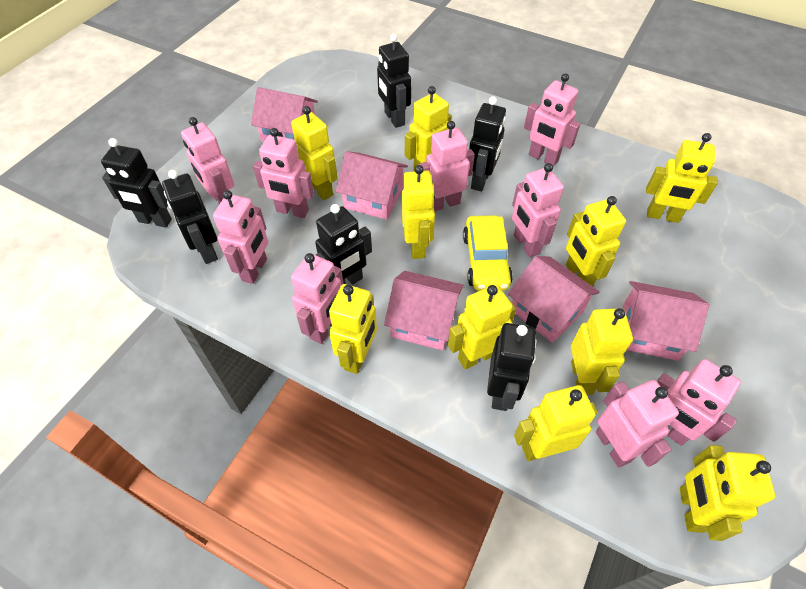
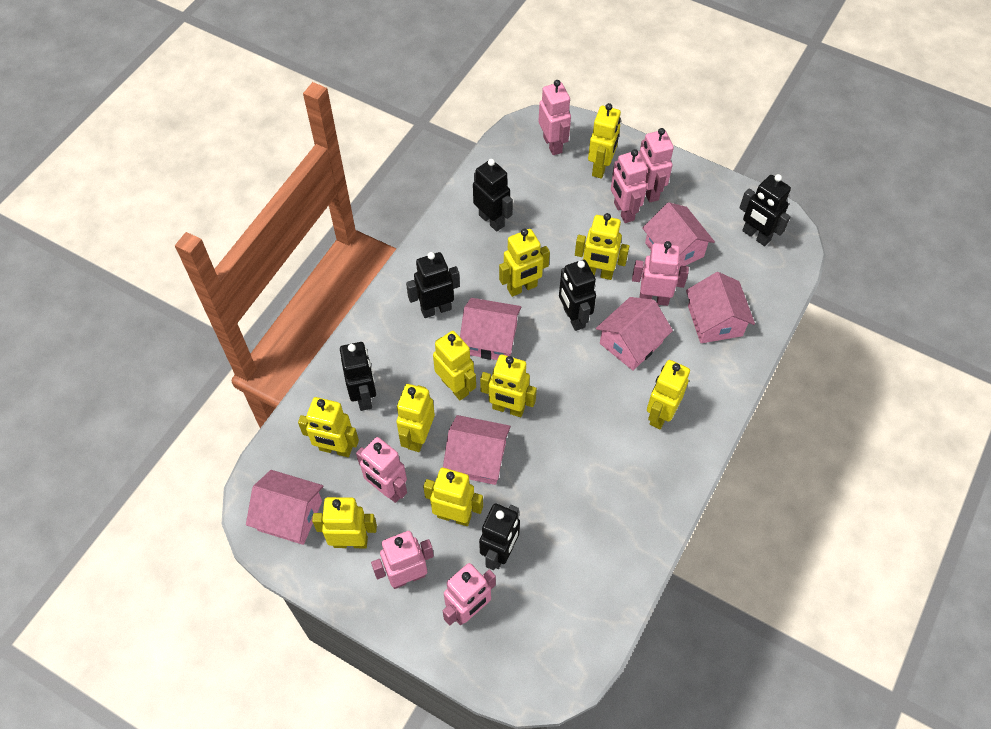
pink house: [251,87,318,143] [336,151,408,220] [384,271,464,351] [508,256,600,343] [623,281,709,361] = 5 -> [246,470,323,545] [443,415,511,485] [460,298,522,360] [596,297,673,370] [642,202,715,269] [686,272,755,343] = 6
pink robot: [181,117,234,204] [213,190,268,284] [253,128,314,218] [291,253,344,344] [419,121,475,211] [512,163,564,257] [524,73,580,167] [596,380,679,468] [657,359,741,446] = 9 -> [356,437,407,503] [371,531,434,589] [443,563,496,625] [538,80,571,155] [611,149,647,223] [632,241,689,306] [639,128,674,203] = 7
yellow car: [463,215,513,291] = 1 -> none = 0

